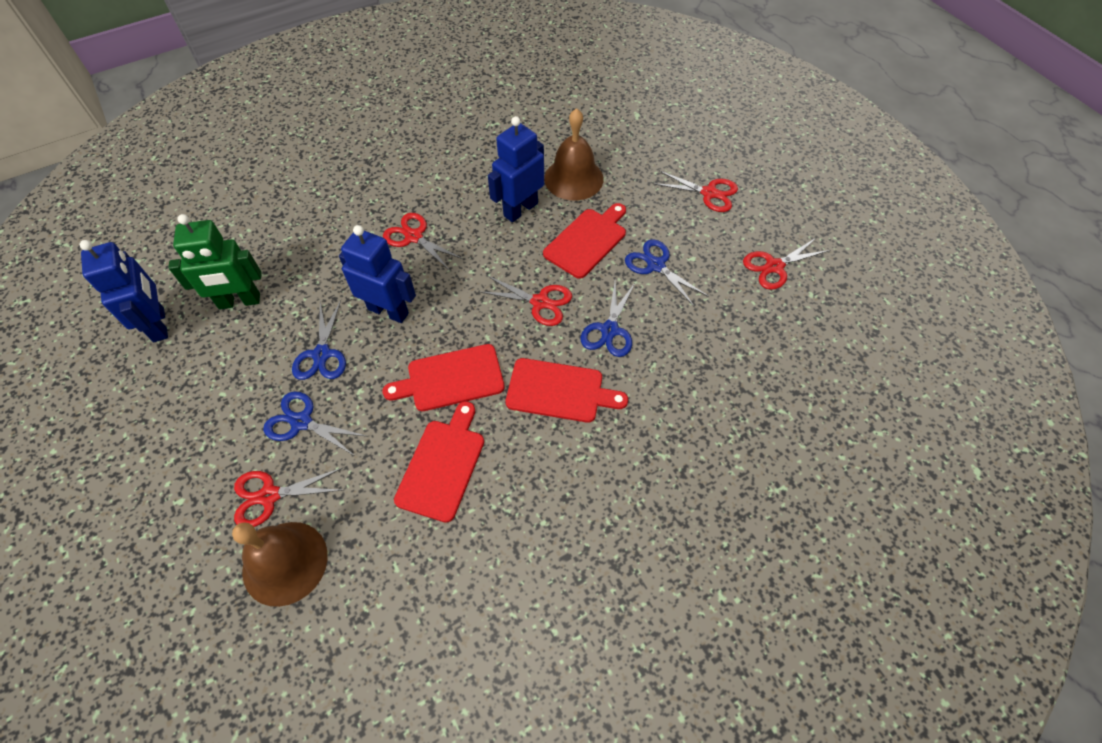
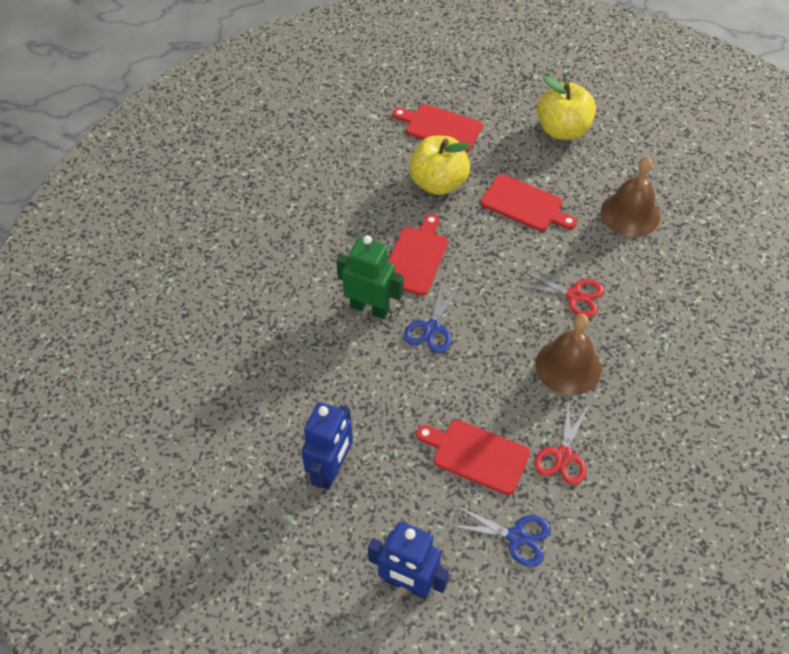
blue robot: [80,240,168,342] [339,225,416,323] [488,116,544,222] = 3 -> [301,402,353,490] [368,522,449,599] = 2
blue scissors: [263,391,366,456] [292,300,346,380] [580,281,635,357] [625,239,709,307] = 4 -> [404,280,461,353] [448,505,551,567] = 2
red scissors: [234,468,343,527] [383,213,463,271] [478,275,572,326] [653,170,738,212] [743,237,830,290] = 5 -> [516,270,604,318] [534,399,589,485] = 2
yellow apple: none = 0 -> [409,136,471,195] [537,76,596,140] = 2

